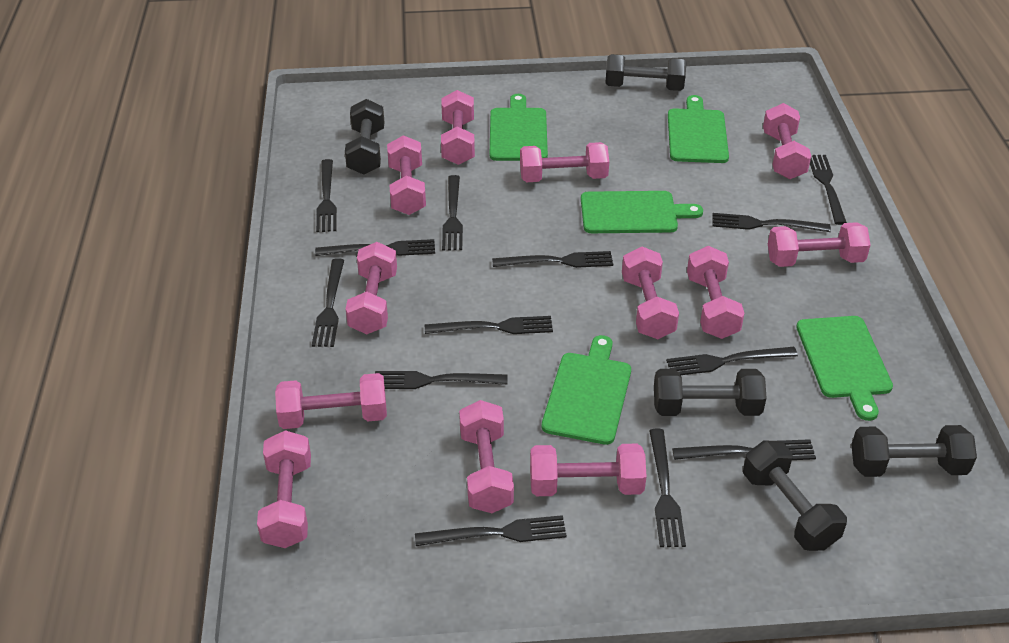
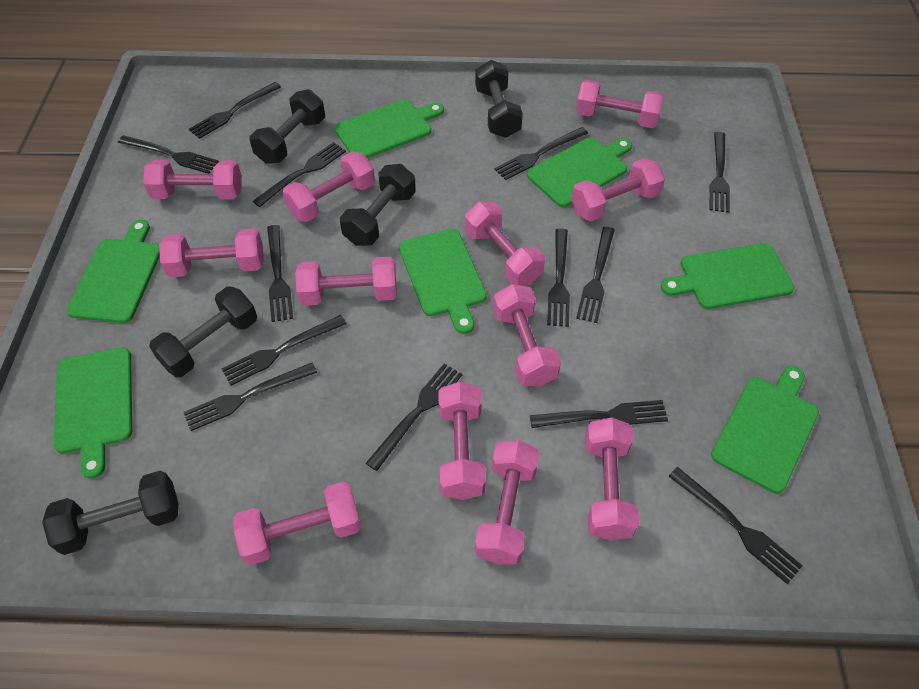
green cutting board: [490,94,548,161] [542,335,631,445] [581,191,703,233] [668,95,729,163] [796,316,893,421] = 5 -> [53,347,132,479] [66,220,160,323] [334,99,444,158] [399,229,487,334] [527,138,632,207] [661,243,794,309] [711,366,819,494] = 7

